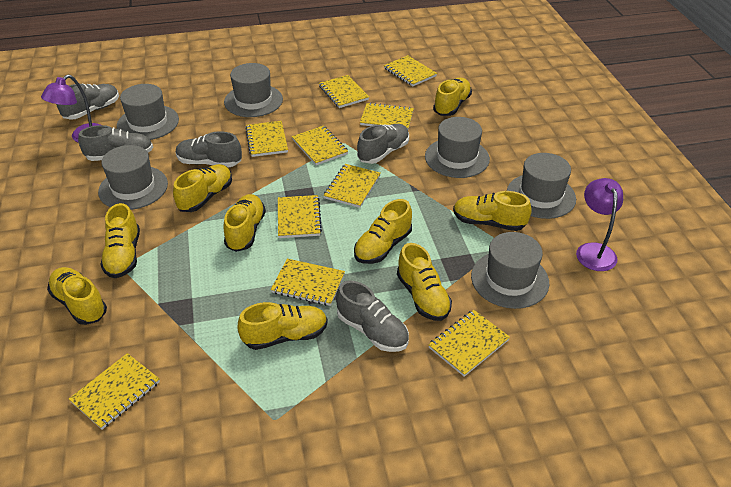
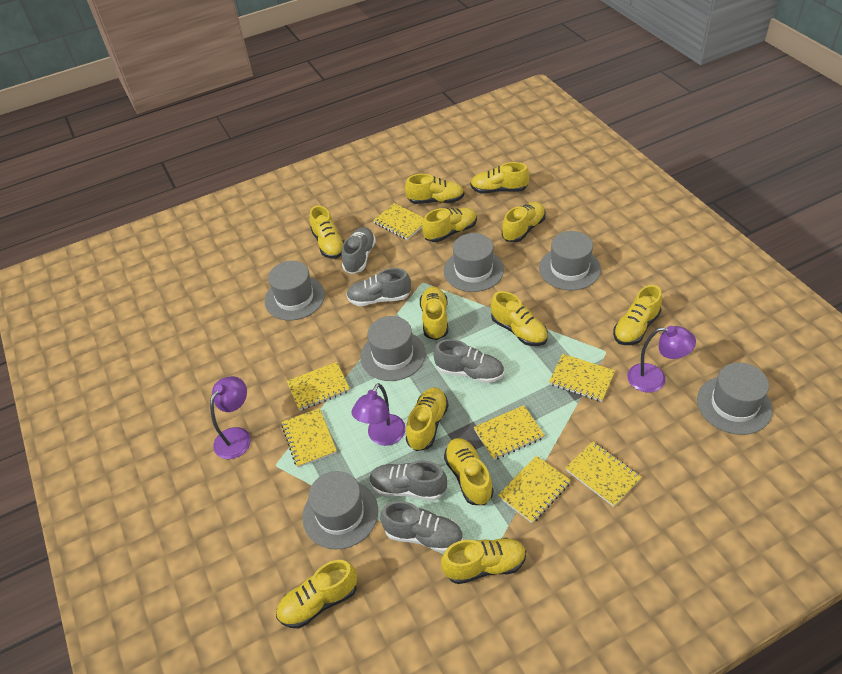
purple lamp: [41,75,100,143] [576,178,623,271] = 2 -> [210,376,251,459] [352,383,406,446] [627,326,696,392] = 3
yellow notebook: [69,353,160,430] [245,121,288,157] [271,259,345,306] [278,195,322,238] [292,126,348,165] [319,75,369,108] [323,164,381,208] [360,102,414,129] [384,55,437,86] [428,310,510,377] = 10 -> [281,408,337,468] [287,362,350,411] [373,203,424,240] [474,405,545,460] [498,456,571,523] [549,354,615,402] [565,441,642,507] = 7
yellow shoe: [47,267,107,325] [100,203,140,278] [173,164,232,212] [223,194,266,252] [237,302,328,350] [354,199,412,264] [397,243,452,321] [433,78,472,116] [453,191,532,231] = 9 -> [276,560,357,628] [310,205,344,259] [405,174,464,204] [406,388,449,451] [420,287,448,340] [422,208,477,242] [441,538,526,584] [444,438,494,505] [470,162,529,193] [491,291,548,346] [502,202,546,242] [613,285,662,345] = 12

